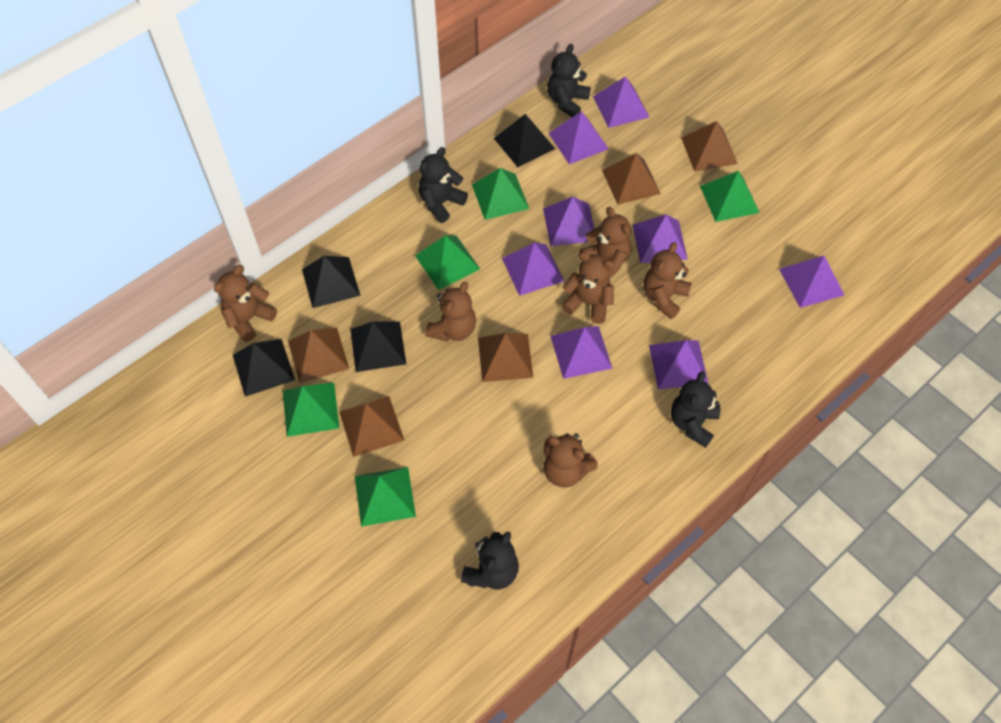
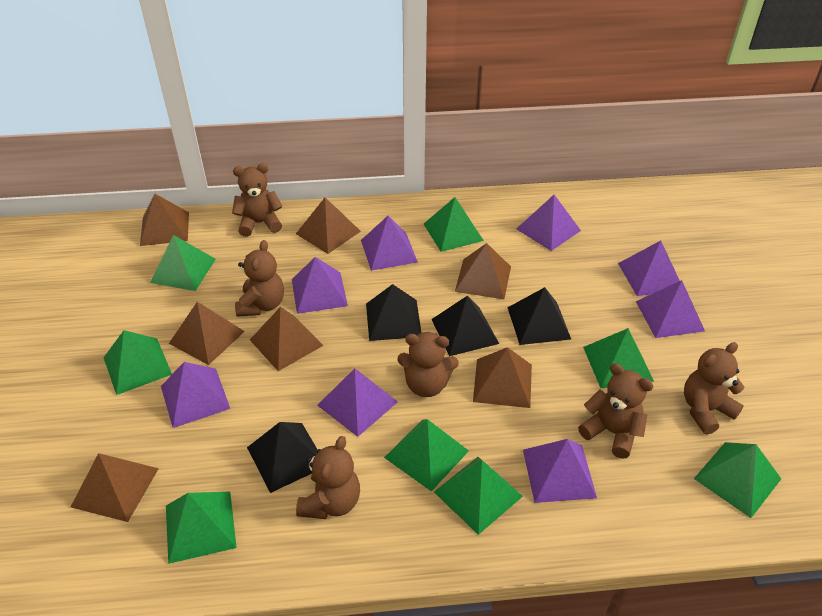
black teddy bear: [419,147,468,223] [461,532,519,589] [547,44,591,117] [671,371,720,448] = 4 -> none = 0
brown pyramid: [288,327,349,383] [339,396,404,457] [478,333,533,382] [602,153,661,205] [681,121,738,171] = 5 -> [71,453,159,522] [140,194,189,246] [169,302,245,365] [250,307,324,371] [296,198,361,254] [455,243,511,299] [473,347,532,408] = 7
green pyramid: [283,383,339,437] [355,467,416,527] [415,235,480,290] [472,168,529,220] [700,171,760,222] = 5 -> [103,330,172,395] [150,235,216,291] [166,492,237,564] [384,419,469,491] [424,197,484,252] [434,457,523,535] [583,328,654,388] [694,442,781,518] = 8

